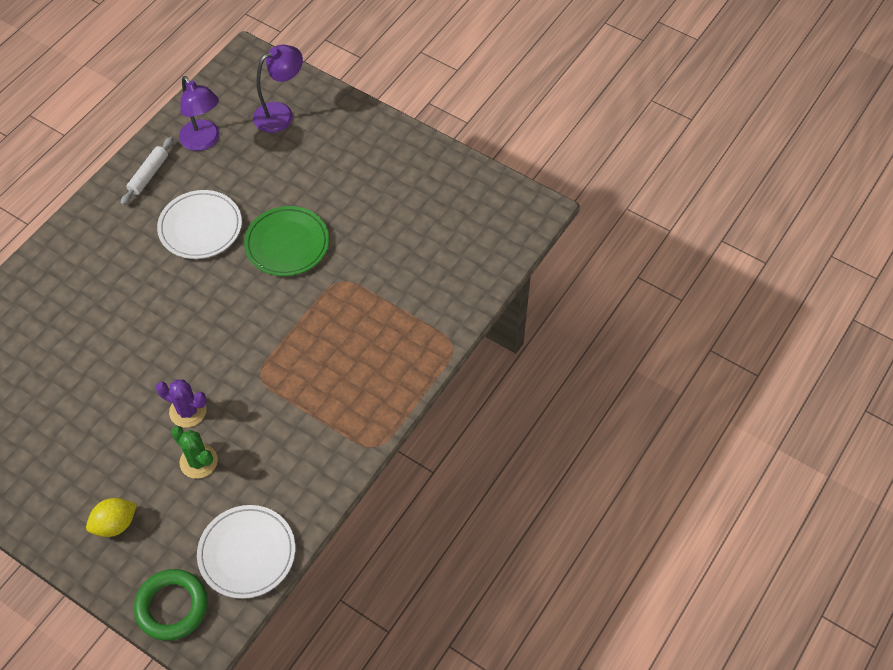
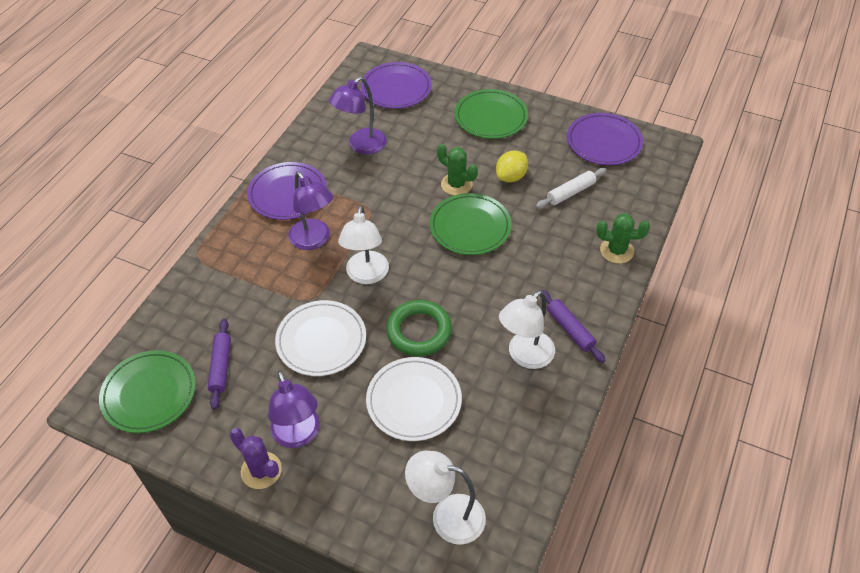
green cactus: [171,426,218,479] = 1 -> [437,144,478,195] [596,213,650,264] = 2
green plate: [244,206,329,276] = 1 -> [99,350,196,433] [430,193,512,255] [455,89,528,139] = 3
purple lamp: [179,76,220,151] [253,45,303,133] = 2 -> [268,370,320,448] [288,172,333,250] [329,76,387,154] = 3
purple plate: none = 0 -> [247,162,327,220] [361,62,432,109] [567,113,643,165] = 3
purple rolling pin: none = 0 -> [208,319,231,410] [540,289,605,363] = 2
white lamp: none = 0 -> [338,205,389,284] [405,451,486,545] [499,290,555,369] = 3

